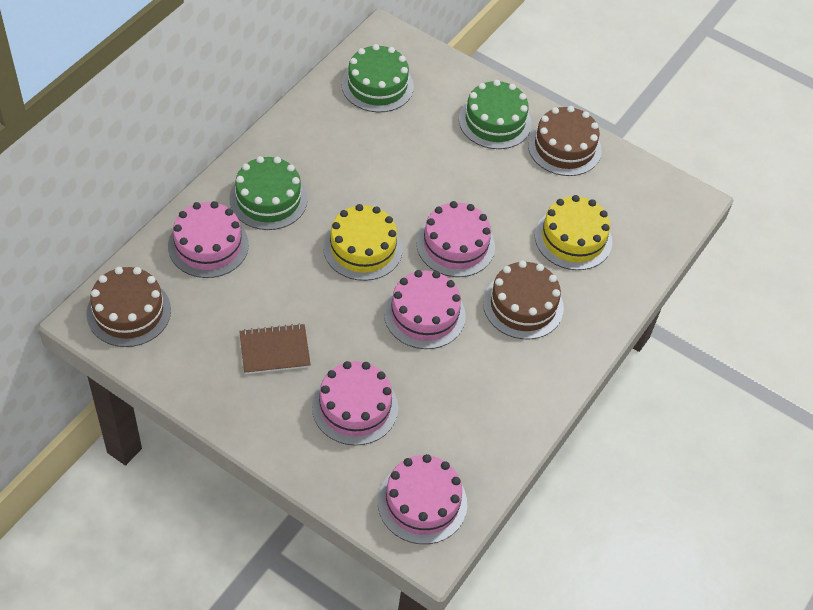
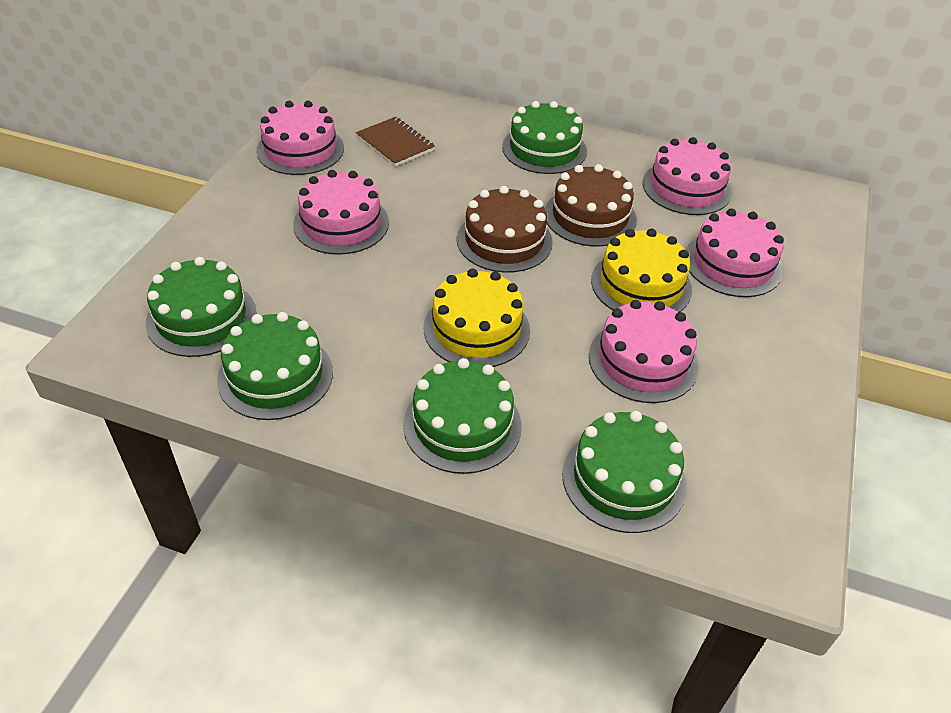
brown cake: [87,267,171,347] [483,260,564,339] [528,106,602,176] = 3 -> [457,186,553,273] [545,164,637,247] = 2
green cake: [229,156,308,230] [341,44,414,112] [459,80,532,149] = 3 -> [146,257,256,357] [217,312,333,420] [403,358,521,474] [502,101,587,174] [562,411,687,533] = 5

